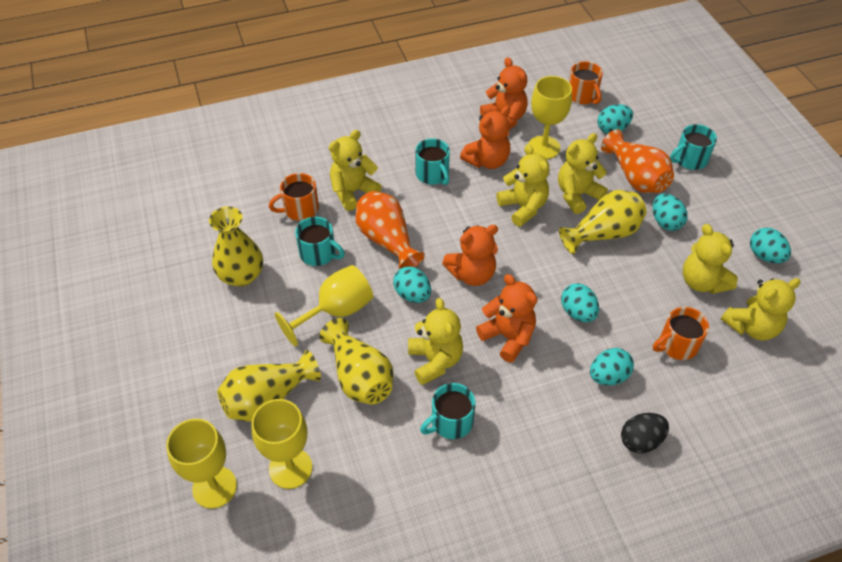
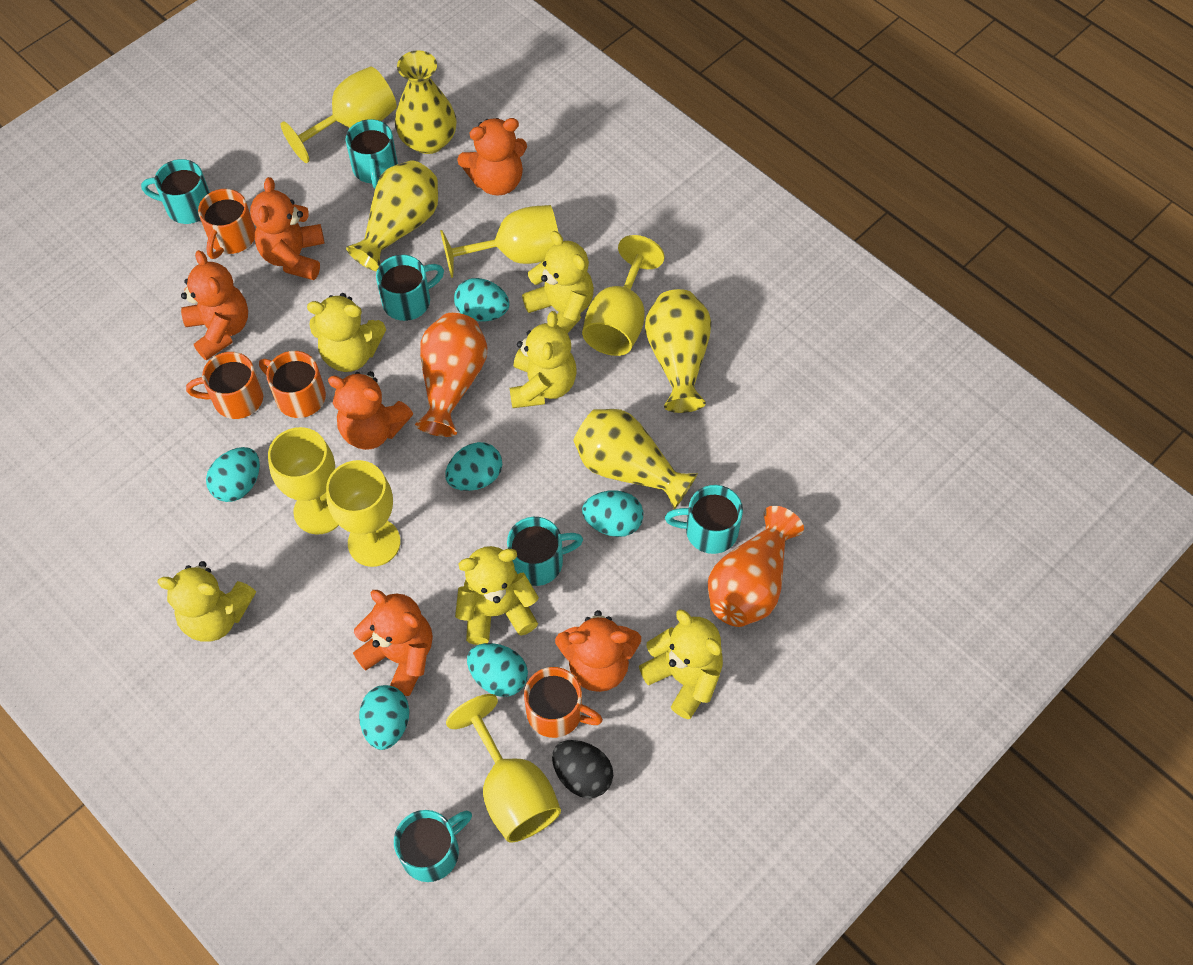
orange mug: [269,173,319,221] [569,61,603,104] [653,307,709,360] = 3 -> [186,352,263,419] [198,189,256,259] [259,351,326,418] [524,667,603,738] = 4
orange teddy bear: [442,225,498,286] [460,106,510,169] [476,274,537,362] [480,57,528,130] = 4 -> [181,250,248,360] [250,177,324,280] [328,371,413,450] [353,590,433,696] [457,118,527,196] [555,610,641,692] = 6
turquoise mug: [295,217,345,266] [415,138,450,185] [420,383,476,439] [670,124,717,170] = 4 -> [141,159,210,224] [345,119,398,188] [376,255,444,321] [394,810,472,882] [507,517,583,586] [665,485,743,554] = 6
yellow goblet: [166,419,237,509] [251,399,312,489] [275,265,373,347] [528,76,572,159] = 4 -> [268,427,339,535] [281,67,397,163] [326,460,400,567] [440,205,558,278] [446,694,561,843] [582,235,665,356] = 6

